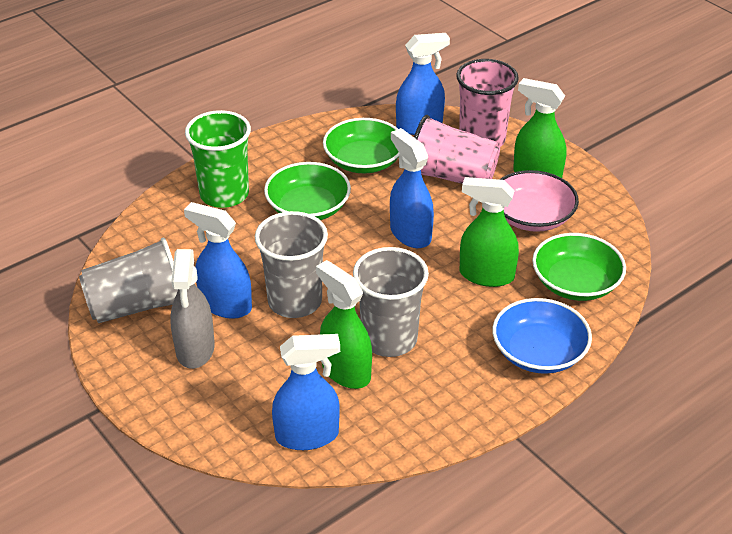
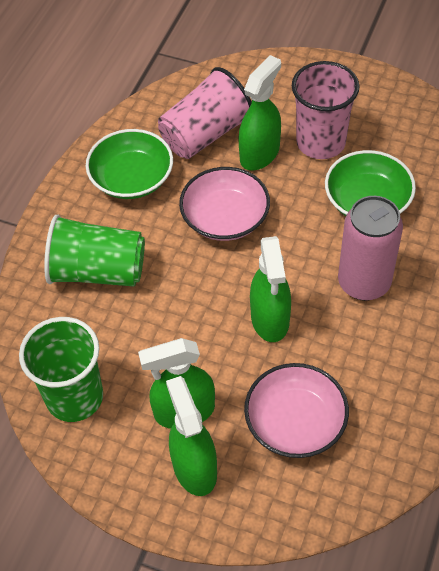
blue bowl: [492,298,592,374] = 1 -> none = 0
blue spray bottle: [184,202,252,319] [272,334,340,450] [390,128,434,248] [396,33,450,135] = 4 -> none = 0
green bowl: [264,162,351,220] [323,118,400,173] [532,233,626,301] = 3 -> [86,129,173,199] [325,150,416,216] = 2
green cup: [185,110,251,208] = 1 -> [19,317,103,422] [44,215,145,287] = 2
green spray bottle: [316,260,372,389] [460,177,519,287] [513,78,566,178] = 3 -> [138,338,215,429] [166,376,217,496] [239,55,281,171] [250,236,291,342] = 4
grey cup: [79,237,178,323] [255,211,328,318] [353,247,429,357] = 3 -> none = 0
grey spray bottle: [170,249,215,369] = 1 -> none = 0
pink bowl: [500,170,579,232] = 1 -> [179,167,270,241] [244,363,349,458] = 2
pink can: none = 0 -> [338,196,403,301] = 1

